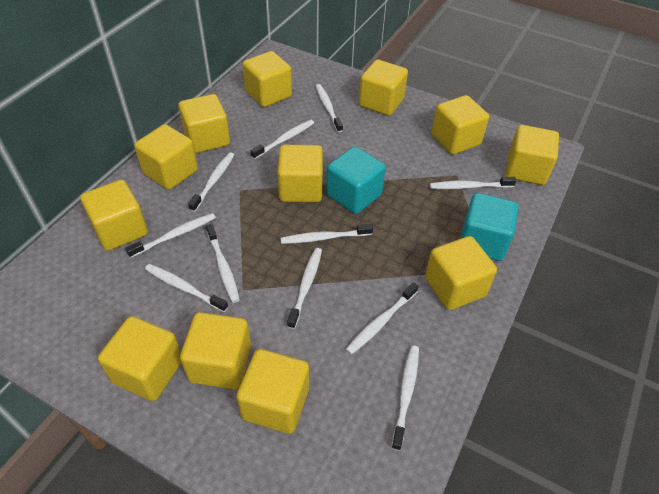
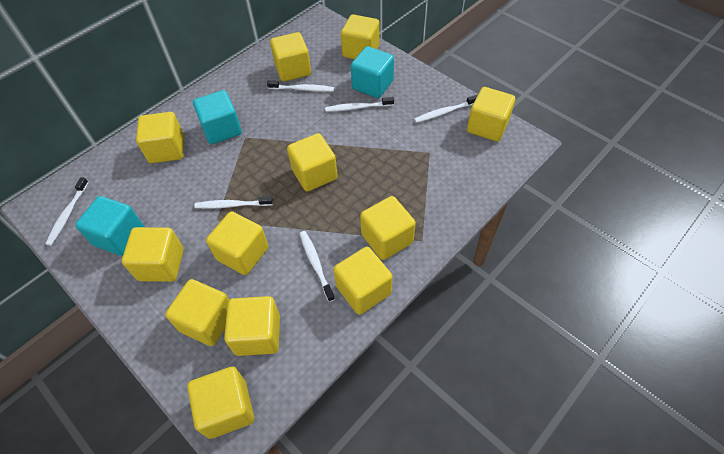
turquoise cube: [326,146,386,214] [460,193,519,261] = 2 -> [75,196,144,256] [193,90,242,144] [351,46,394,98] = 3
white toothbrush: [125,213,216,258] [145,264,228,312] [188,152,234,212] [206,224,240,303] [250,120,314,159] [281,224,373,244] [287,248,322,329] [316,84,343,133] [345,282,419,355] [391,345,419,451] [430,177,516,189] = 11 -> [46,177,89,246] [194,196,273,209] [267,80,334,92] [299,231,335,302] [325,97,394,112] [414,95,477,123] = 6

